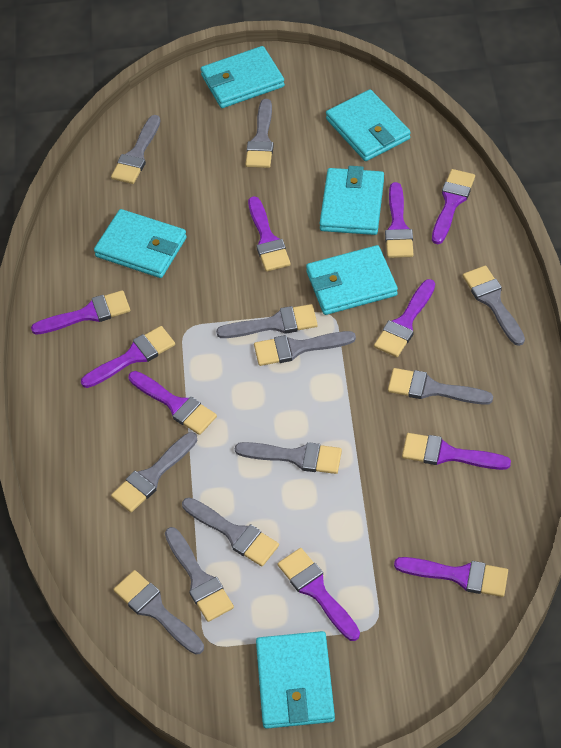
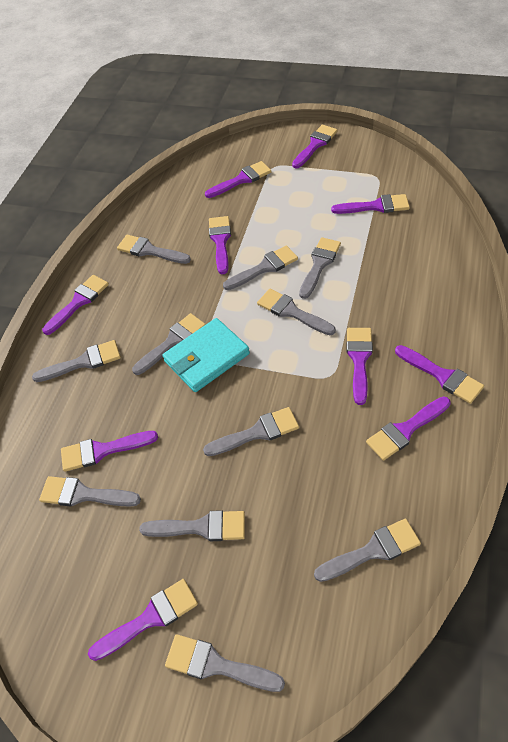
turquoise wallet: [94,209,187,278] [201,46,285,108] [256,631,335,729] [306,245,398,315] [320,166,384,235] [326,89,411,161] = 6 -> [162,318,250,392] = 1

